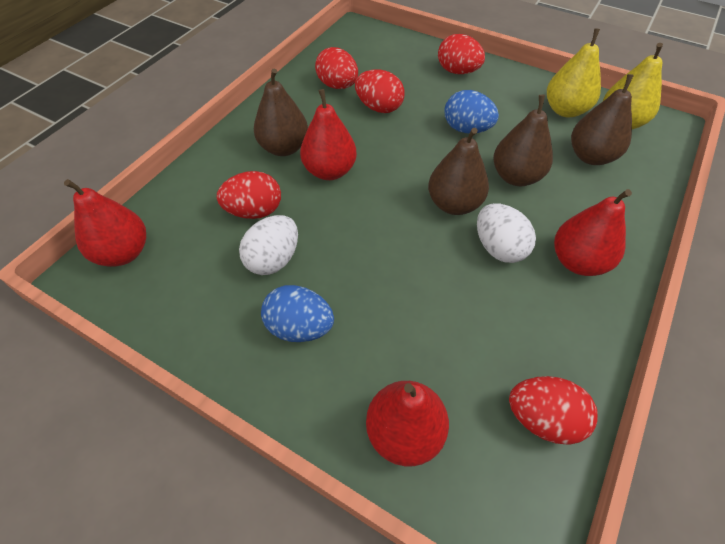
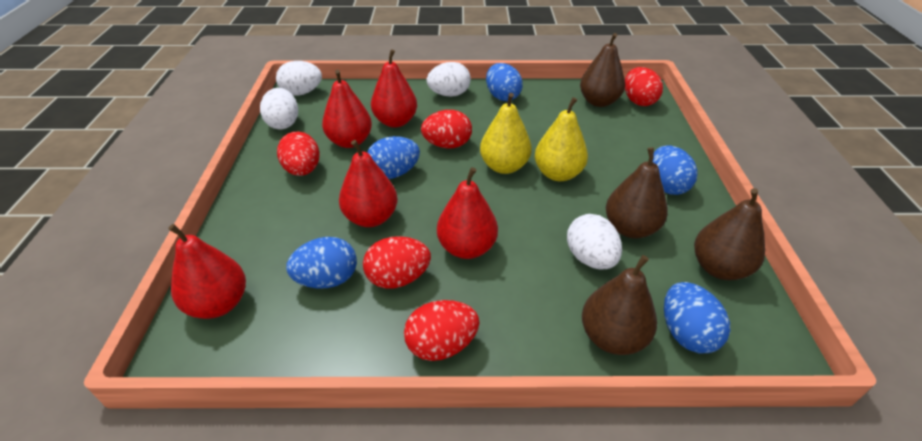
blue egg: [261,285,334,342] [445,90,499,134] = 2 -> [286,237,357,288] [367,136,420,179] [486,63,523,101] [653,145,698,195] [664,282,730,353] = 5
red pear: [64,179,146,267] [300,89,357,180] [366,381,449,466] [554,189,632,276] = 4 -> [168,224,246,319] [322,69,372,148] [339,140,398,227] [371,49,417,128] [437,167,498,259] = 5
white egg: [239,215,298,275] [477,203,536,263] = 2 -> [260,88,298,129] [276,61,322,96] [427,62,471,97] [567,214,622,270] = 4

